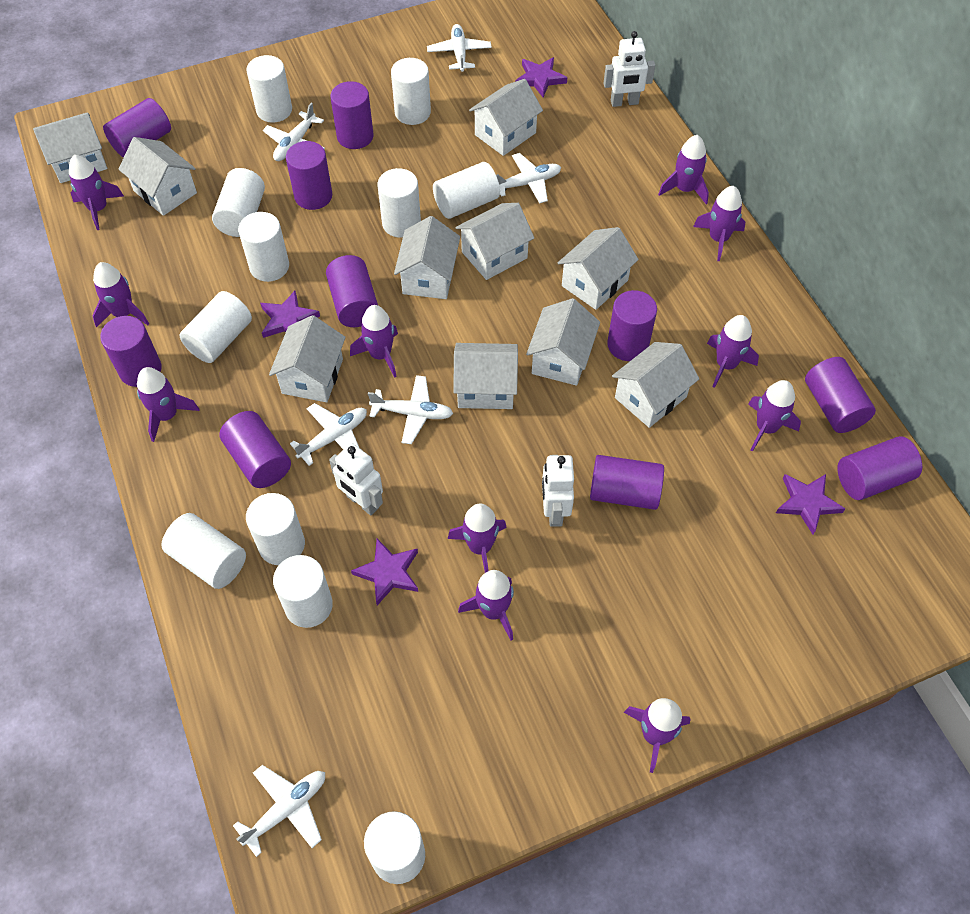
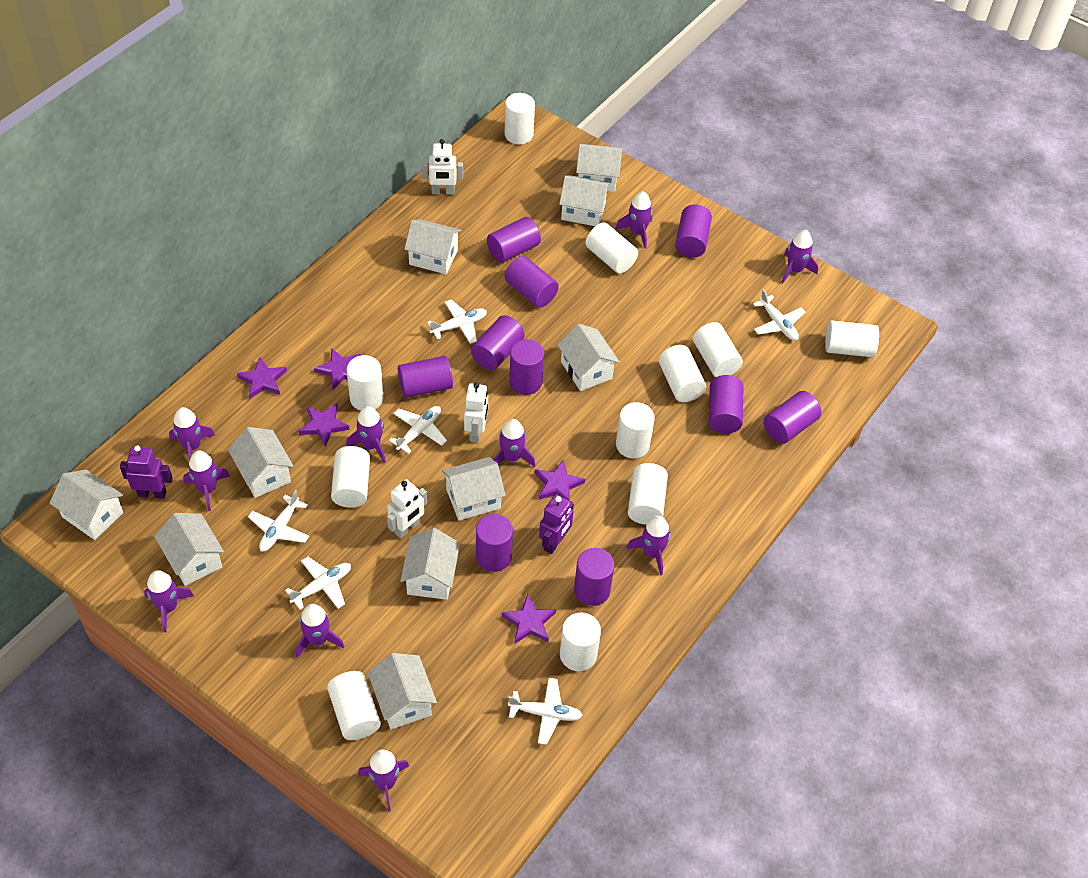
purple robot: none = 0 -> [120,445,173,499] [539,494,574,554] = 2
purple rocket: [69,155,124,230] [92,262,149,327] [137,367,200,442] [350,305,398,378] [448,503,507,573] [458,570,514,641] [624,698,691,773] [658,135,709,205] [693,186,745,261] [707,315,759,388] [748,380,801,452] = 11 -> [144,570,194,632] [169,407,215,461] [183,451,230,511] [296,604,345,658] [346,406,386,463] [358,750,409,812] [494,419,536,467] [615,191,653,249] [626,516,671,576] [781,230,818,284] = 10
purple star: [260,291,320,338] [351,539,418,605] [515,57,567,97] [776,474,845,534] = 4 -> [237,357,287,399] [298,403,350,447] [314,348,361,390] [502,594,556,644] [535,459,585,501] = 5

